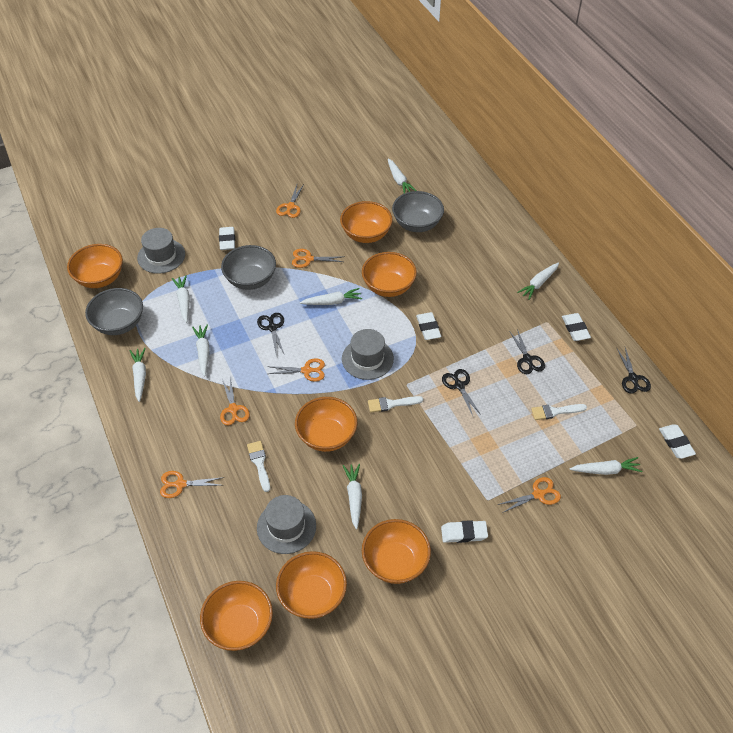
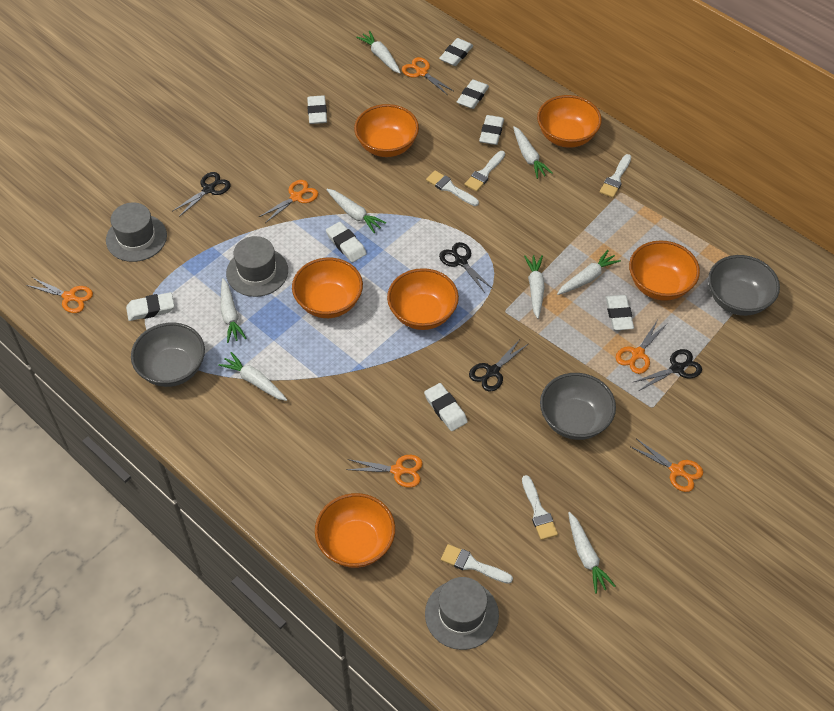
orange bowl: [67,244,123,288] [200,581,273,651] [276,551,347,619] [295,397,357,452] [340,201,393,243] [362,252,417,297] [362,519,431,584] = 7 -> [292,258,363,318] [315,493,395,568] [354,104,419,157] [387,268,459,330] [537,95,602,148] [629,241,700,301] = 6
white brush: [247,441,270,492] [368,396,423,413] [531,404,587,420] = 3 -> [426,170,479,206] [441,544,513,584] [465,151,505,192] [522,475,558,540] [600,154,631,198] = 5
white eraser: [219,227,235,250] [416,312,441,340] [441,520,488,543] [562,313,591,341] [659,424,696,459] = 5 -> [126,292,174,321] [307,95,327,124] [326,222,367,262] [424,383,468,431] [439,38,473,66] [457,79,489,109] [479,115,504,145] [606,295,634,330] = 8

